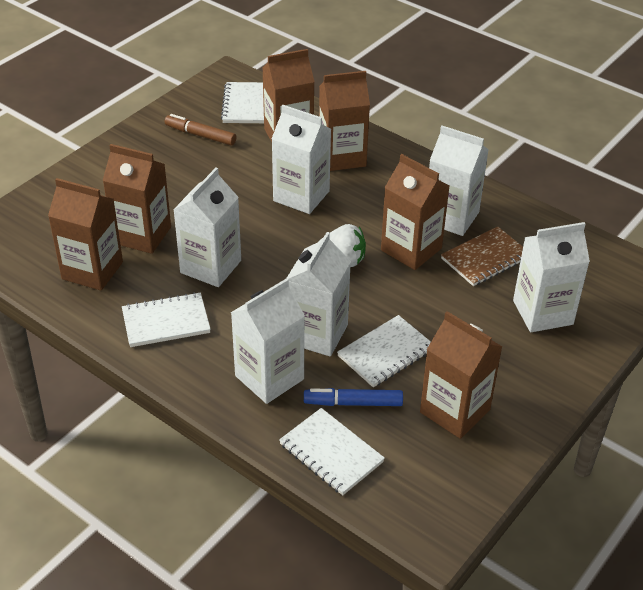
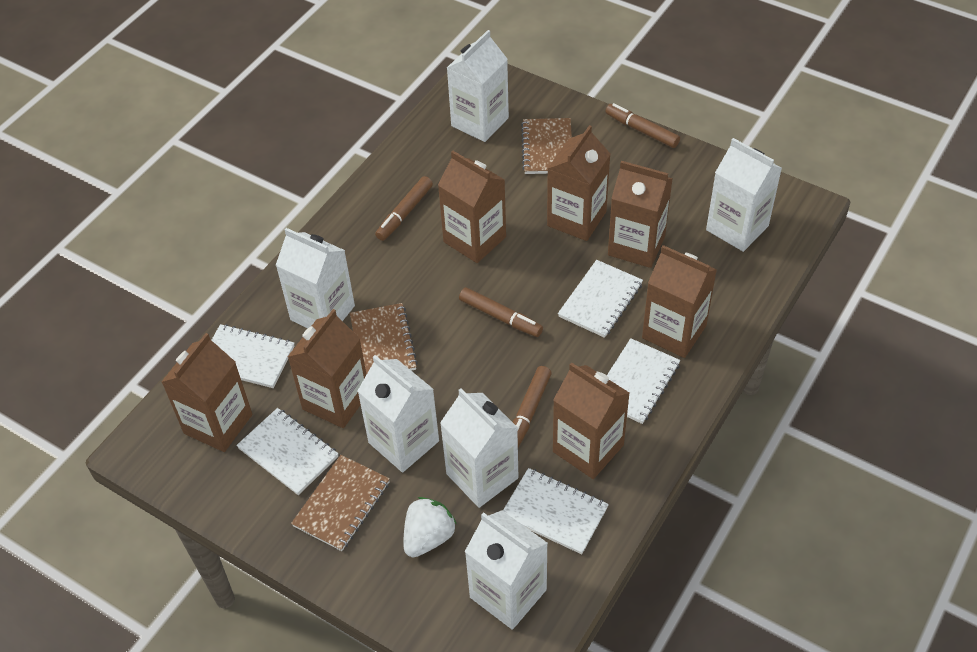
blue marker: [304,388,403,406] = 1 -> none = 0
brown carton: [48,178,123,291] [103,144,171,254] [262,49,314,142] [319,71,370,171] [381,154,449,270] [420,311,502,439] = 6 -> [162,333,252,452] [288,309,367,428] [438,151,506,263] [547,125,610,241] [553,362,630,479] [608,161,673,268] [642,245,717,358] = 7
brown marker: [165,114,237,146] = 1 -> [375,176,433,241] [459,287,543,337] [513,366,552,448] [605,103,680,148] = 4
brown notebook: [441,226,523,286] = 1 -> [291,455,390,551] [350,303,418,374] [521,118,572,174] = 3
white notebook: [122,292,211,347] [221,82,264,123] [279,408,385,495] [337,315,431,387] = 4 -> [212,324,294,388] [236,408,338,495] [503,468,609,554] [558,260,643,338] [607,338,680,424] = 5

